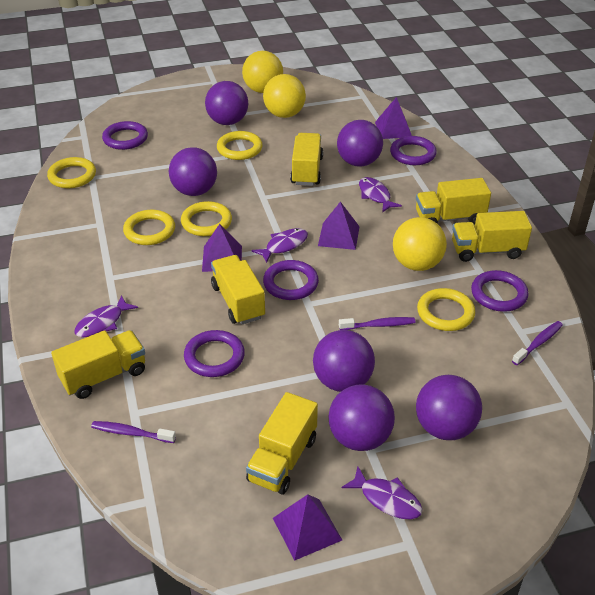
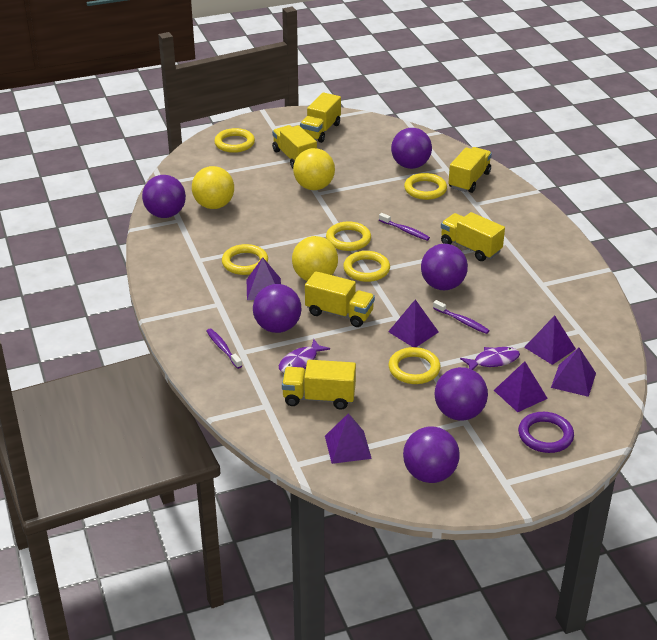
purple fish: [74,295,138,337] [252,228,308,263] [342,466,423,519] [359,177,402,213] = 4 -> [279,339,330,373] [460,347,520,370] = 2
purple pyramid: [202,224,242,272] [273,494,342,561] [318,202,360,250] [375,97,412,139] = 4 -> [247,257,281,300] [325,413,372,464] [388,299,439,347] [494,361,548,412] [524,316,576,365] [551,348,596,397] = 6
purple ring: [102,121,148,150] [184,330,245,377] [263,260,319,300] [390,136,437,165] [471,270,529,312] = 5 -> [518,412,574,453] = 1
yellow ring: [47,157,96,188] [123,210,175,245] [181,201,232,236] [217,131,263,160] [417,288,475,331] = 5 -> [214,128,255,153] [222,244,268,275] [326,221,371,251] [343,251,390,282] [389,347,441,384] [404,173,447,200] = 6

